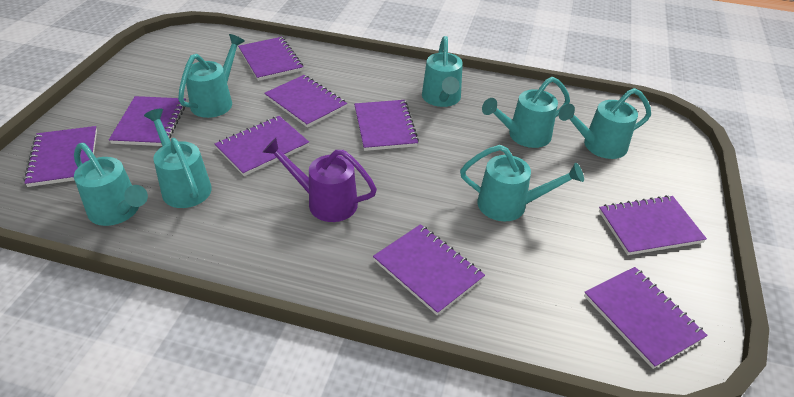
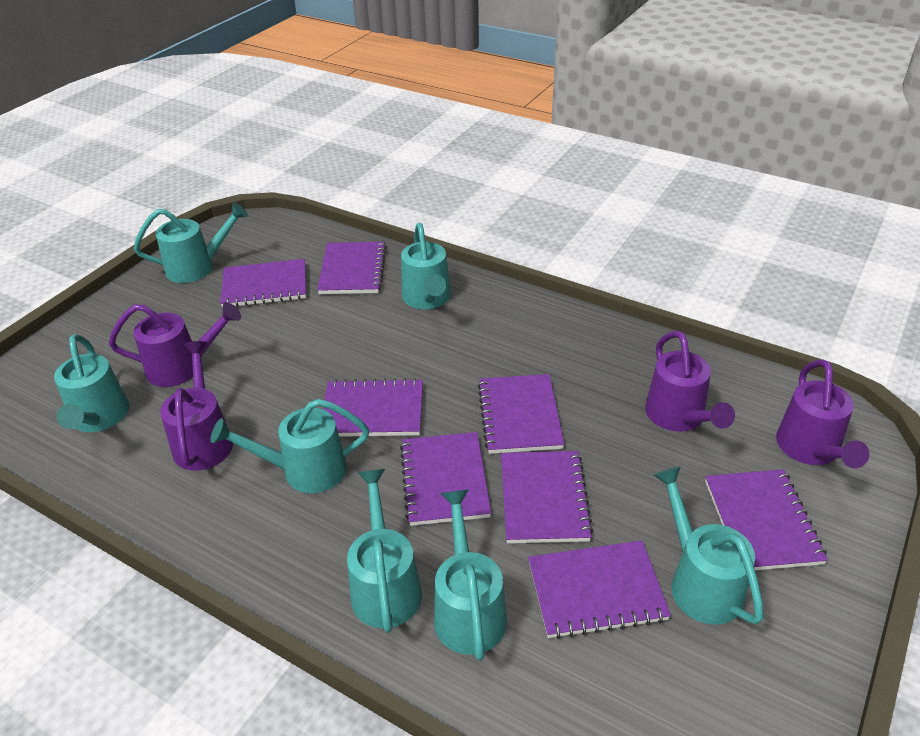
purple notebook: [24,126,97,187] [109,96,186,146] [215,116,309,176] [238,37,303,81] [264,75,347,128] [354,100,419,151] [373,224,485,315] [584,267,708,369] [599,195,707,255] = 9 -> [220,259,306,308] [317,242,386,294] [323,378,423,437] [400,432,491,526] [478,374,564,454] [501,451,593,543] [528,541,671,639] [705,469,828,570] = 8
purple watering can: [263,138,377,222] = 1 -> [109,302,241,387] [160,341,233,471] [645,331,735,432] [776,360,869,468] = 4

